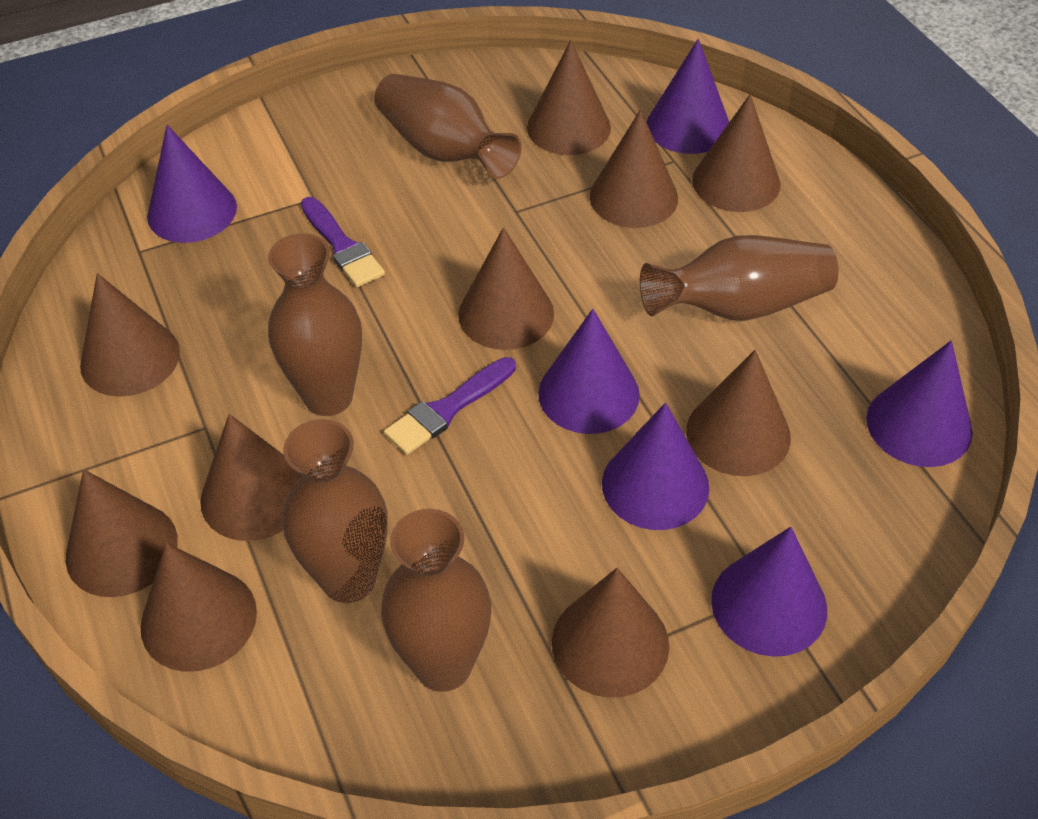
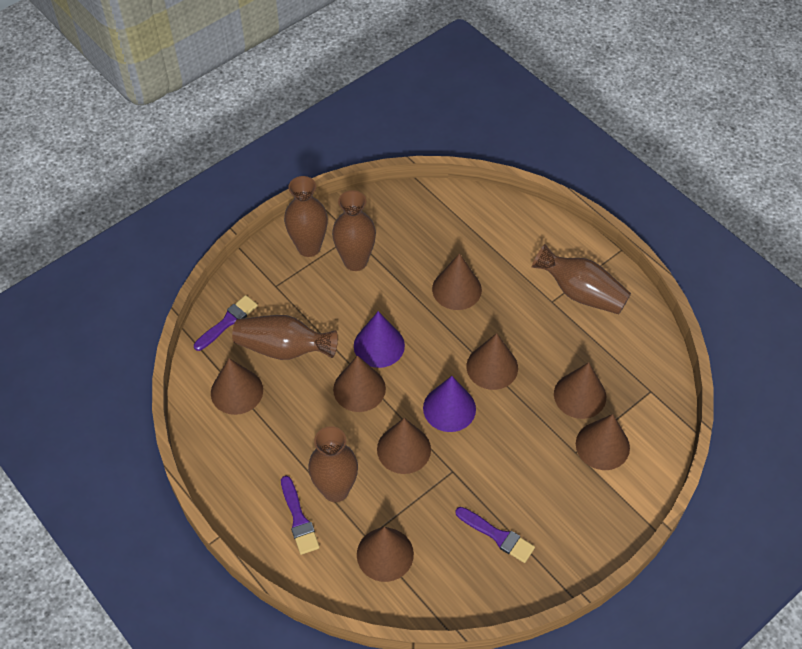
brown cone: [66,469,178,597] [80,273,180,397] [140,543,257,672] [200,414,302,541] [458,227,554,350] [527,40,611,155] [552,568,669,698] [590,110,678,228] [686,350,791,476] [692,94,780,212] = 10 -> [211,358,263,415] [333,356,386,412] [357,527,414,582] [377,418,431,474] [432,253,482,310] [466,333,518,390] [554,362,606,419] [576,414,630,470] = 8
purple brush: [301,197,385,287] [384,357,516,455] = 2 -> [194,295,258,351] [281,476,320,555] [455,507,535,563] = 3
purple cone: [147,125,237,243] [538,309,640,434] [602,403,709,530] [647,39,729,154] [711,527,827,657] [866,340,973,467] = 6 -> [354,311,405,368] [423,376,476,432] = 2

